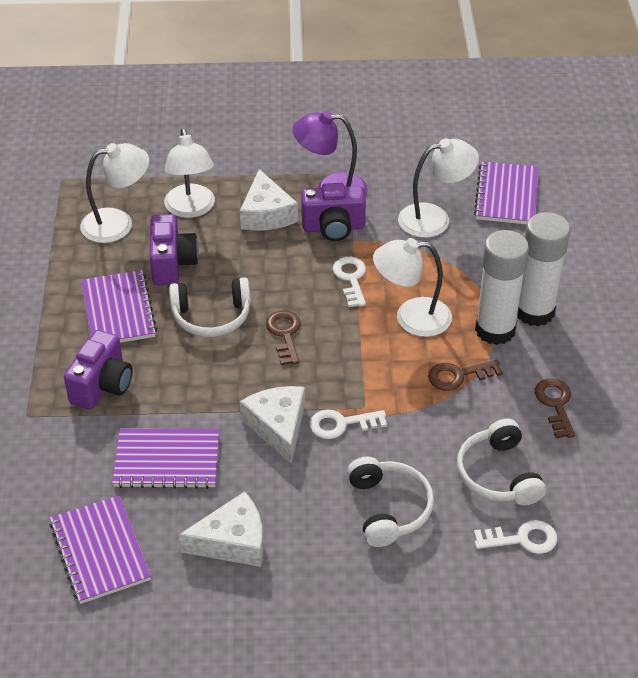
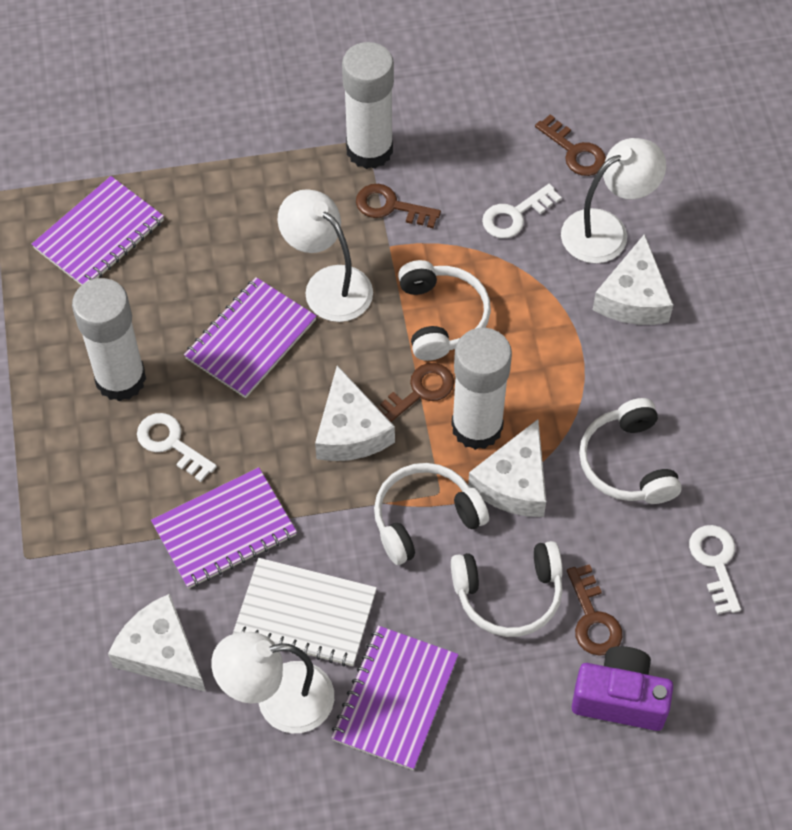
brown key: [266,311,301,365] [428,360,503,391] [535,379,575,438] = 3 -> [356,184,441,229] [376,363,454,422] [535,114,606,176] [567,564,622,656] = 4
purple camera: [64,330,133,410] [150,214,199,285] [301,183,366,241] = 3 -> [572,646,673,731] = 1
purple lamp: [293,110,368,196] = 1 -> none = 0
white cheese: [179,491,263,567] [240,169,298,231] [240,386,305,464] = 3 -> [108,594,206,692] [315,365,395,461] [468,419,546,517] [593,234,673,325] = 4
white glue stick: [475,230,529,345] [517,212,570,326] = 2 -> [72,278,146,401] [342,42,394,169] [451,328,512,450] = 3
white headphones: [169,278,251,337] [347,457,434,547] [457,419,546,505] = 3 -> [374,463,489,565] [398,260,491,361] [451,541,563,637] [579,398,682,504] = 4
white lamp: [80,143,149,243] [164,128,215,218] [373,238,452,337] [398,138,479,238] = 4 -> [211,632,334,733] [278,189,373,322] [561,138,666,263] = 3
white notebook: none = 0 -> [233,558,377,666] = 1

